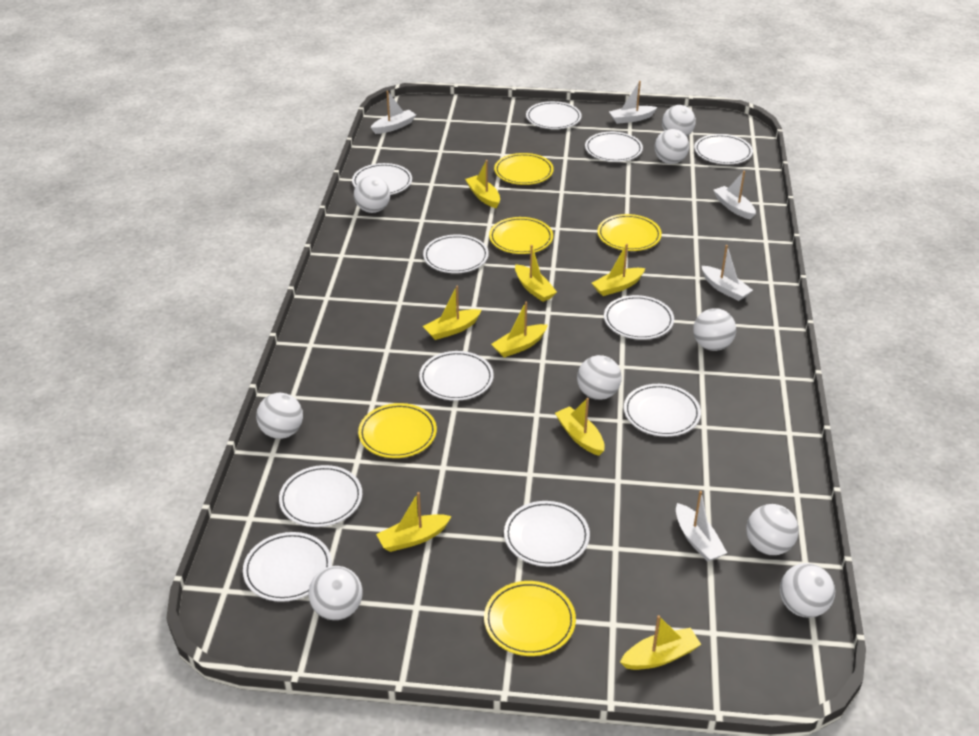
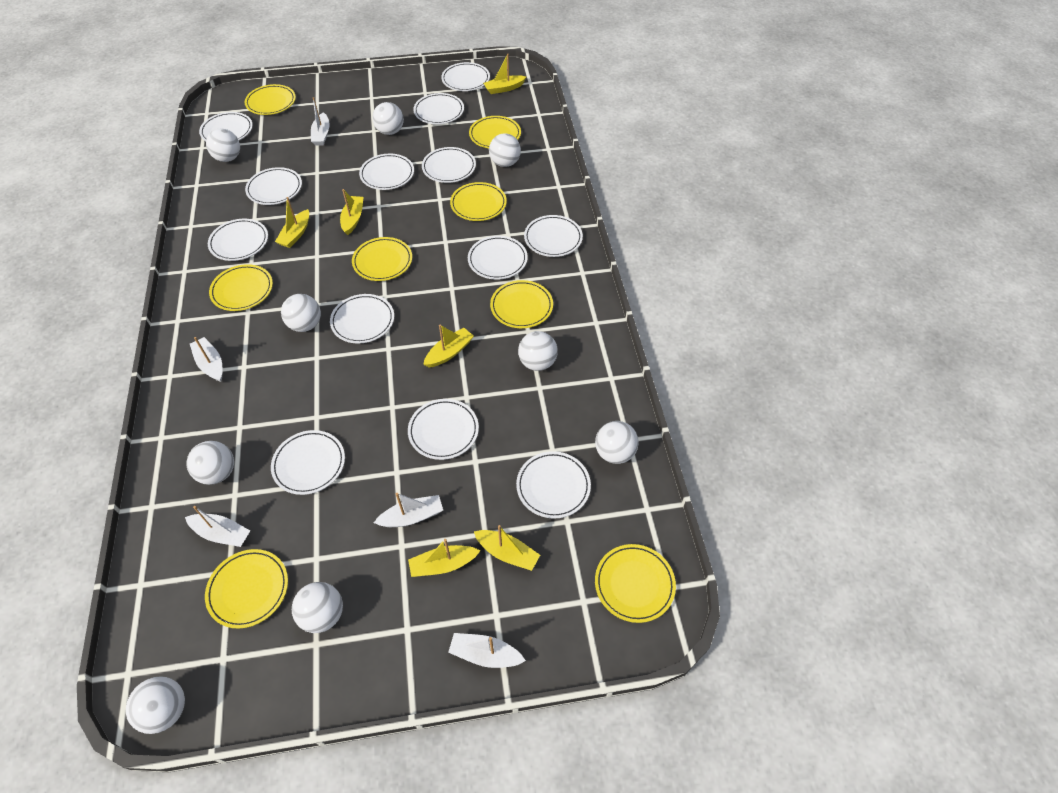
white plate: [243,532,332,602] [279,465,362,527] [352,163,412,195] [419,351,494,401] [423,235,489,273] [504,501,590,567] [526,101,582,129] [585,132,643,162] [604,295,674,340] [624,384,701,437] [694,134,753,164] = 11 -> [199,112,253,141] [208,219,268,261] [245,167,302,205] [271,430,345,495] [330,294,394,343] [359,154,414,190] [408,399,479,460] [413,93,464,124] [422,147,476,183] [441,62,490,91] [468,236,528,280] [516,451,591,519] [524,215,583,257] = 13
yellow boat: [376,492,452,552] [423,286,482,340] [465,160,500,208] [491,301,548,358] [515,245,557,302] [555,398,605,456] [592,244,645,296] [620,615,701,670] = 8 -> [275,197,309,248] [340,189,364,235] [408,539,480,577] [423,325,474,368] [474,525,540,571] [483,54,526,94] = 6
yellow plate: [358,403,437,458] [484,581,576,656] [489,217,553,254] [494,153,554,185] [597,214,662,251] = 5 -> [205,549,288,629] [209,264,273,311] [245,84,296,115] [352,237,412,281] [450,182,507,221] [469,116,521,148] [490,280,553,328] [595,544,676,623] = 8

